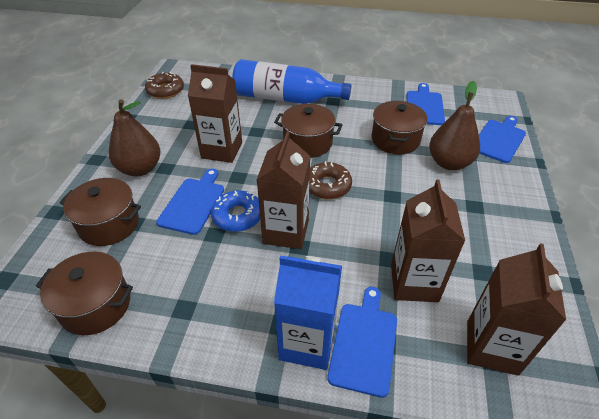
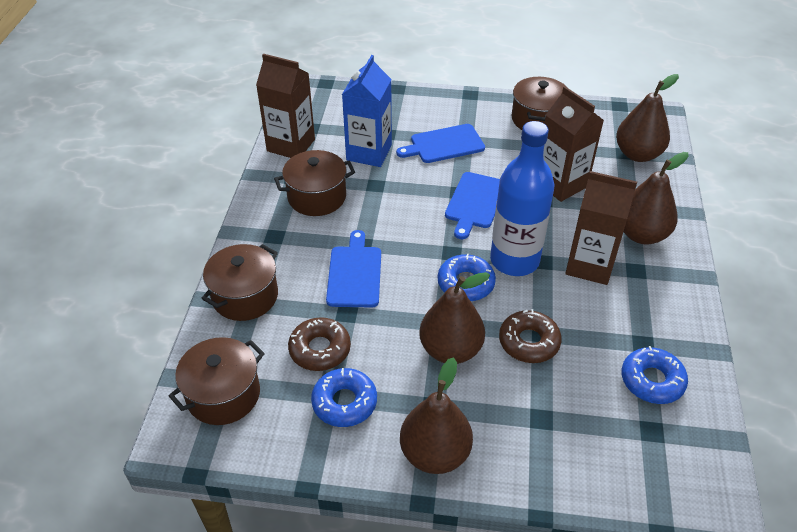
blue cutting board: [156,168,224,235] [327,287,397,398] [407,83,445,125] [479,116,526,163] = 4 -> [326,230,381,308] [396,124,485,163] [445,172,500,239] = 3
blue donut: [211,191,260,232] = 1 -> [311,368,377,427] [438,254,496,301] [621,346,688,404] = 3
brown carton: [188,64,242,163] [257,131,310,249] [391,179,465,302] [467,243,566,376] = 4 -> [256,54,315,158] [543,86,604,202] [565,171,637,285] = 3
brown pear: [109,99,161,176] [429,81,480,170] = 2 -> [400,358,473,474] [419,272,490,364] [616,74,679,162] [624,152,689,244] = 4

